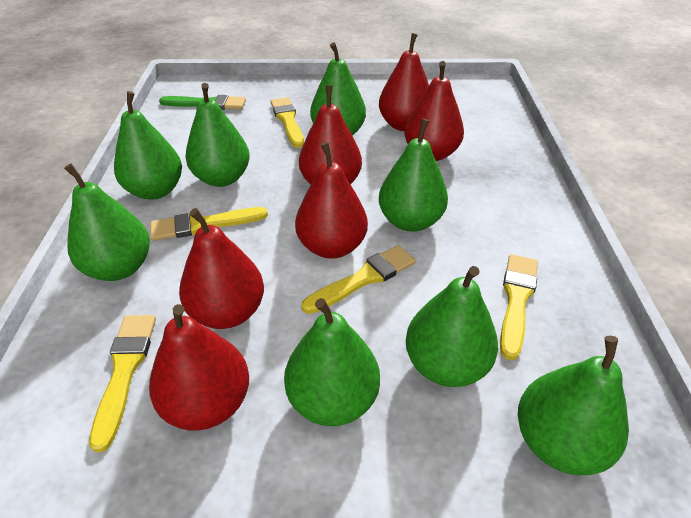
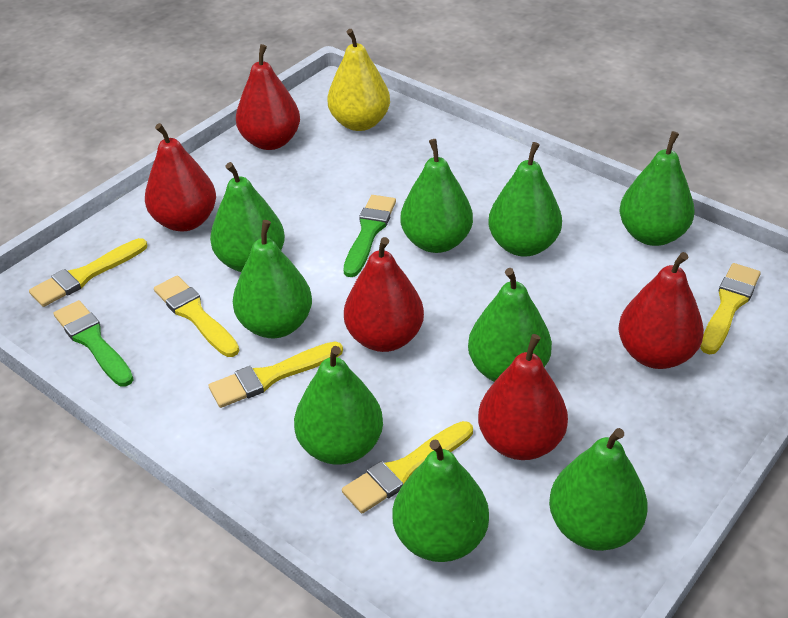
green brush: [159,95,246,110] = 1 -> [54,300,134,387] [344,195,396,277] = 2
green pear: [64,164,150,281] [114,91,182,200] [185,83,250,187] [284,298,380,426] [310,42,366,136] [379,119,448,232] [406,266,498,387] [518,336,629,475] = 8 -> [210,162,285,272] [233,220,312,338] [294,346,383,465] [392,439,489,562] [401,139,473,253] [468,268,552,382] [488,142,562,257] [549,428,648,551] [619,131,694,246] = 9
red pear: [149,304,249,431] [179,208,264,329] [295,142,368,259] [299,85,362,185] [379,33,429,131] [404,61,464,161] = 6 -> [145,123,216,232] [236,44,300,150] [344,237,424,352] [478,334,568,460] [618,252,704,369] = 5
yellow pear: none = 0 -> [327,29,390,131] = 1

